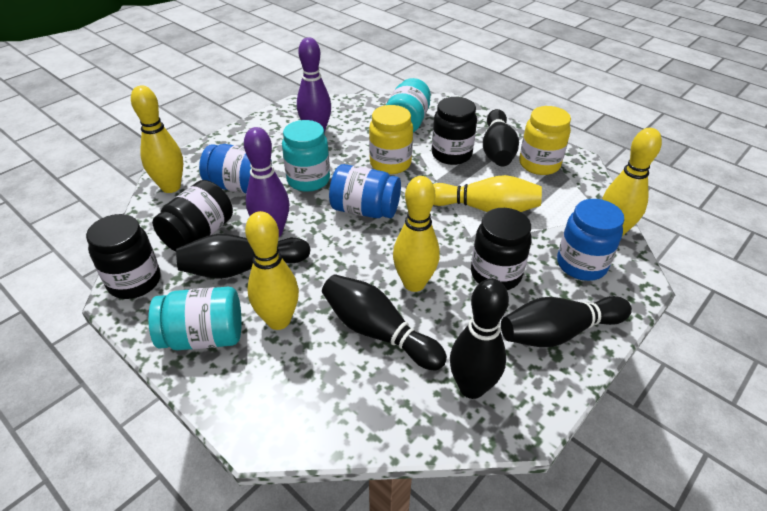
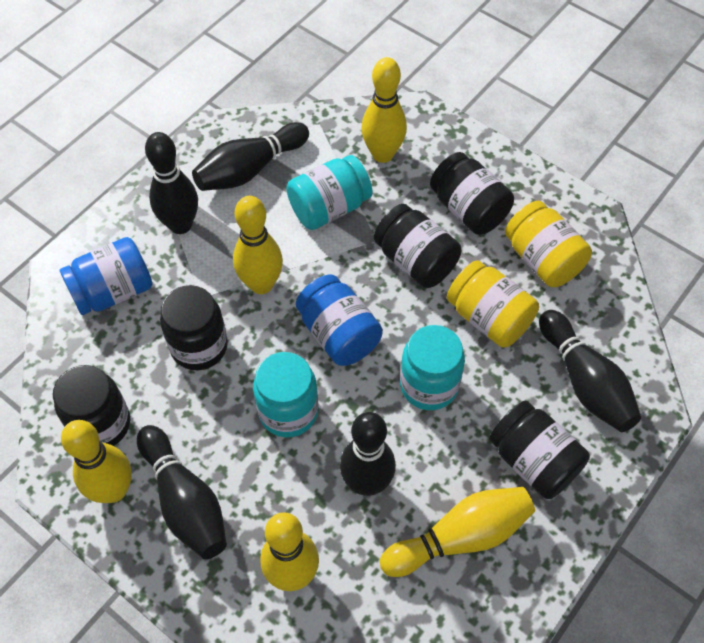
black jar: [86,214,161,299] [152,180,233,251] [432,97,477,165] [471,208,532,290] = 4 -> [53,365,130,446] [160,285,228,370] [374,204,461,288] [430,152,514,235] [489,400,590,499] = 5
blue jar: [199,144,272,194] [329,164,401,218] [557,199,624,281] = 3 -> [60,237,152,315] [296,274,383,366] = 2
purple bowling pin: [244,127,289,237] [297,37,331,133] = 2 -> none = 0

